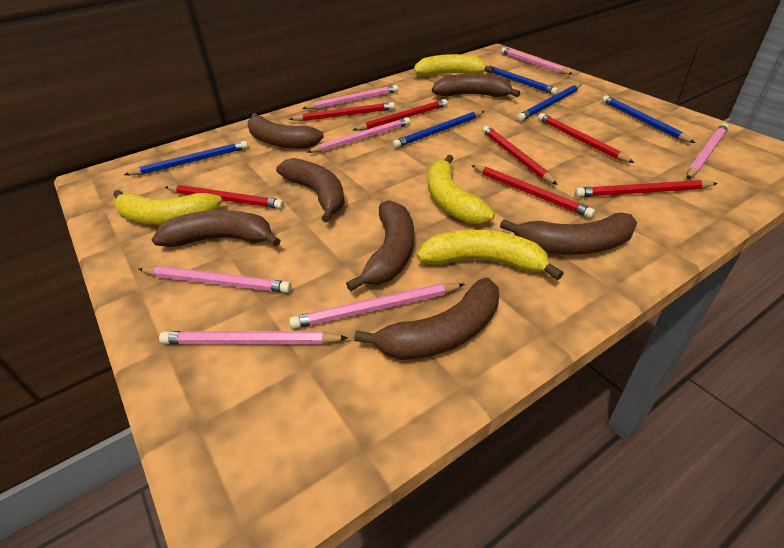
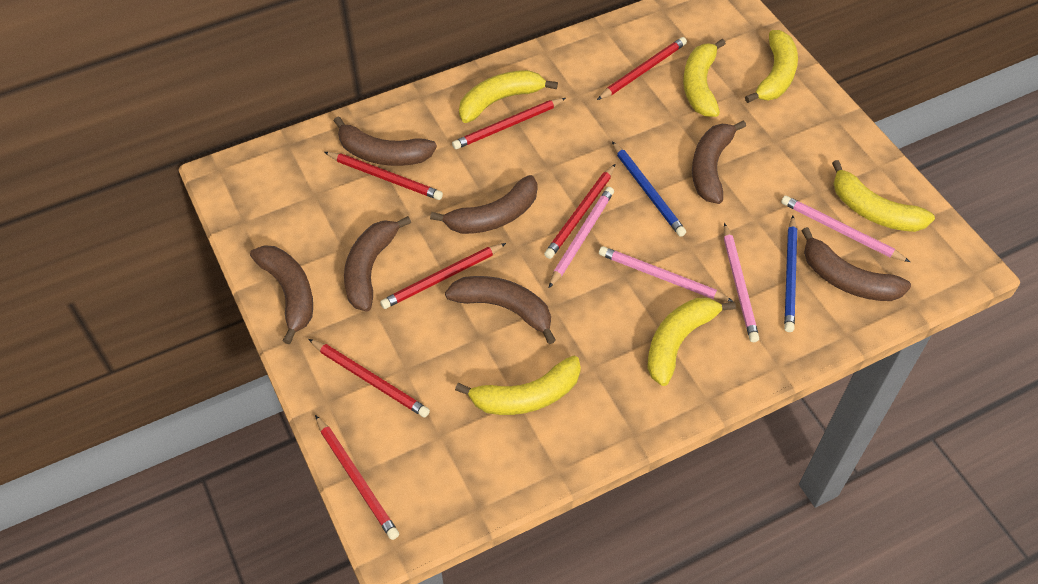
blue pencil: [124,141,248,175] [392,111,484,148] [486,65,559,95] [517,84,581,121] [602,95,695,143] = 5 -> [612,141,686,237] [784,216,797,332] = 2
pink pencil: [138,266,291,293] [159,331,348,345] [289,283,465,329] [302,85,398,109] [306,117,410,153] [501,47,572,74] [687,124,729,179] = 7 -> [549,187,614,288] [599,246,734,302] [724,223,759,342] [781,196,910,262] = 4
yellow banana: [114,190,222,225] [413,54,495,77] [417,230,564,280] [428,155,495,224] = 4 -> [455,355,581,415] [459,70,558,123] [647,298,736,386] [683,39,726,117] [745,30,798,103] [832,160,935,232] = 6

